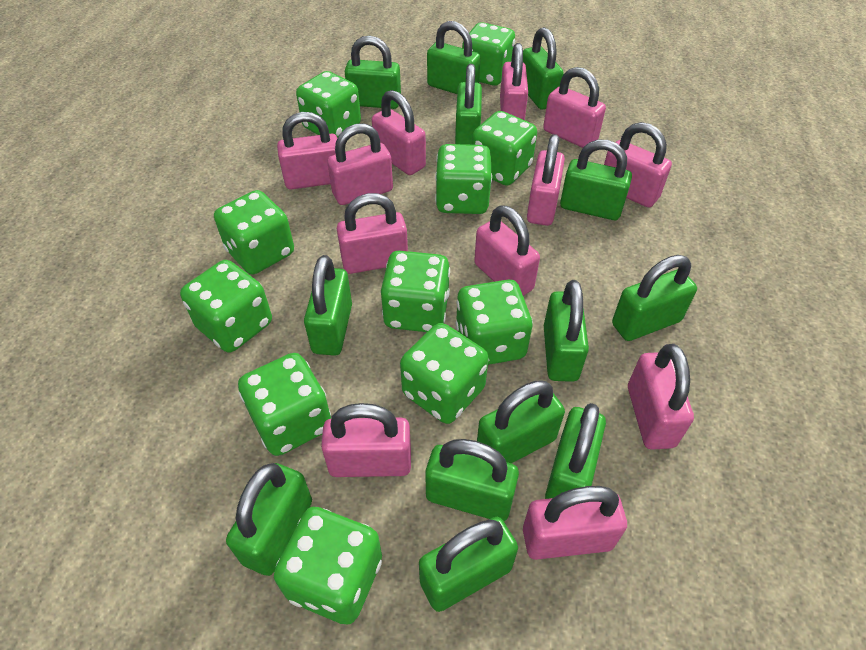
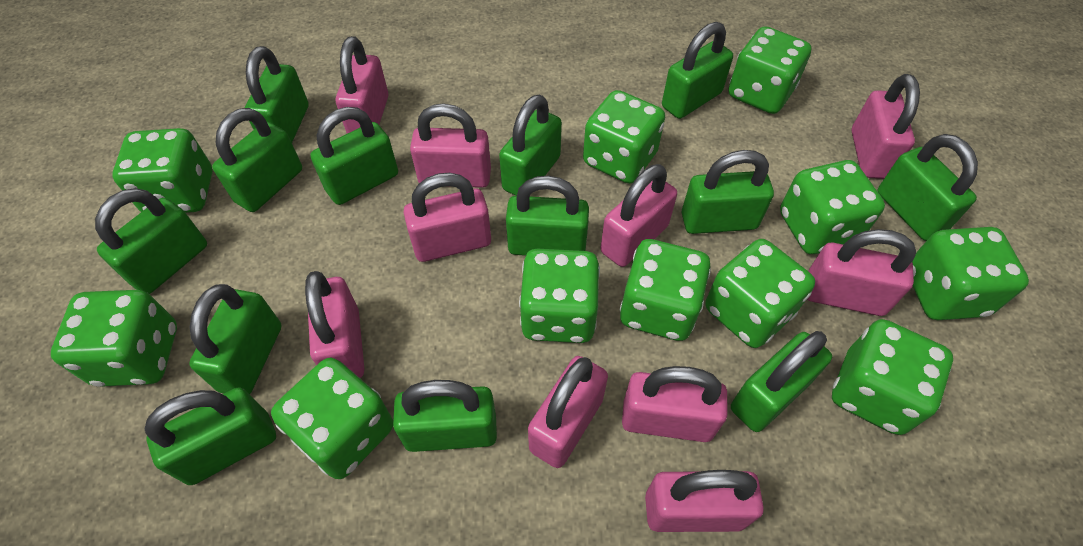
pink padlock: [277,112,338,189] [321,403,411,477] [327,123,393,205] [337,193,408,274] [372,90,426,175] [474,205,540,296] [500,43,528,120] [523,486,627,560] [527,134,565,226] [543,67,606,148] [604,122,672,207] [628,344,694,450] = 12 -> [305,271,364,378] [336,36,389,134] [403,173,491,262] [410,103,491,188] [528,356,608,468] [601,164,677,267] [622,366,728,442] [645,470,764,532] [807,229,916,316] [852,74,920,179] = 10

